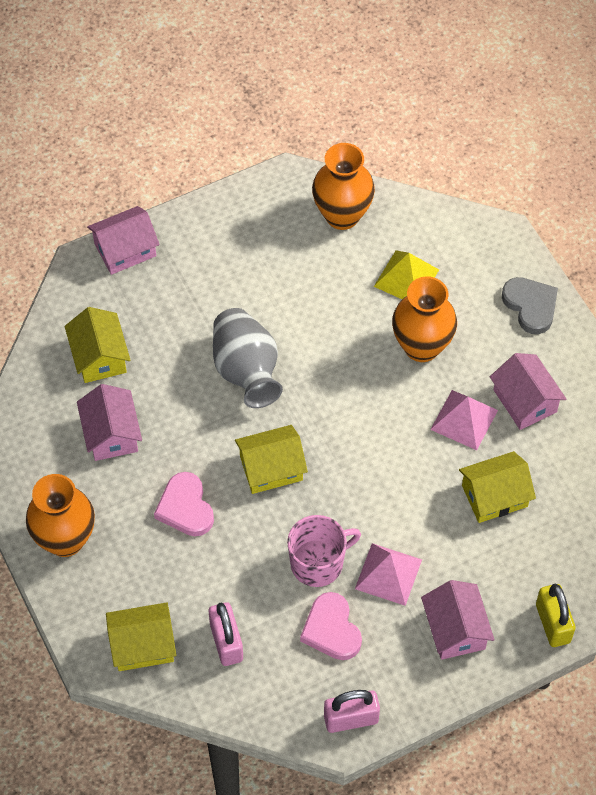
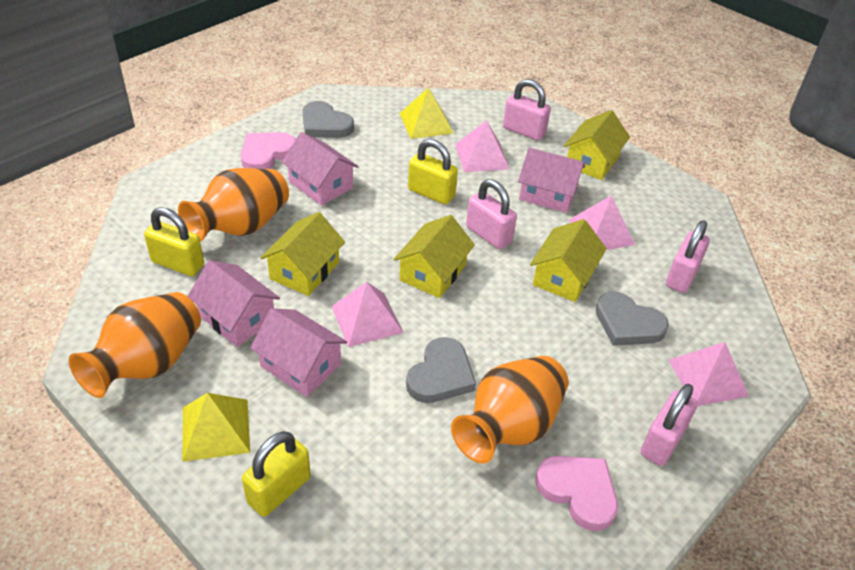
grey heart: [502,277,558,334] = 1 -> [302,101,354,138] [406,337,476,403] [596,292,669,346] = 3
grey vase: [213,308,283,408] = 1 -> none = 0
pink mug: [287,515,361,587] = 1 -> none = 0
pink padlock: [209,602,243,666] [324,690,380,733] = 2 -> [466,179,517,249] [503,79,551,141] [641,384,698,466] [666,220,710,293] = 4
pink pyramid: [355,543,422,606] [430,390,498,450] = 2 -> [331,282,404,347] [455,120,509,172] [569,195,635,250] [669,342,749,406] = 4
yellow padlock: [536,584,576,647] = 1 -> [144,207,204,276] [242,431,311,517] [408,139,458,205] = 3
yellow pyramid: [374,250,439,299] = 1 -> [182,393,250,462] [399,87,454,139] = 2

